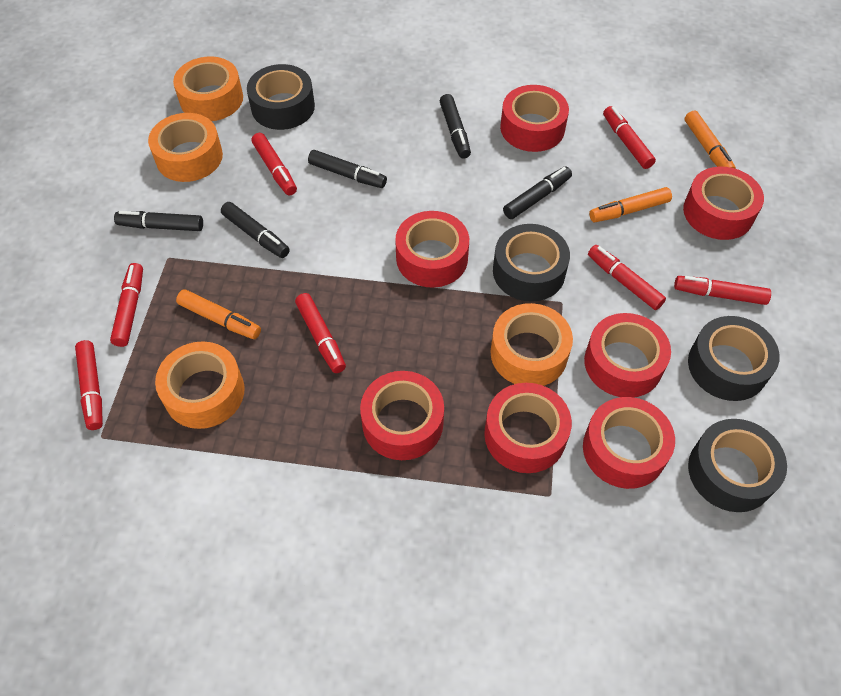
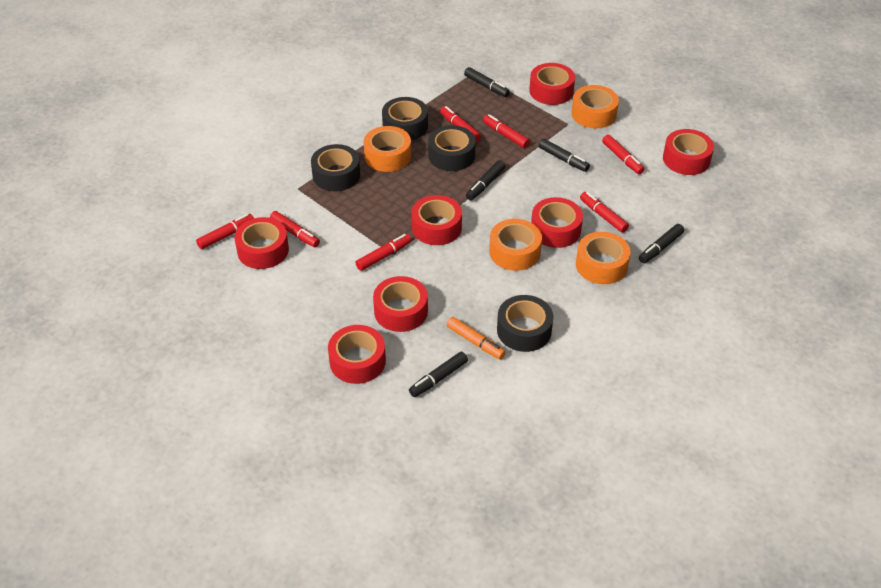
orange marker: [176,289,261,339] [589,187,672,222] [685,111,736,169] = 3 -> [447,317,506,360] = 1

